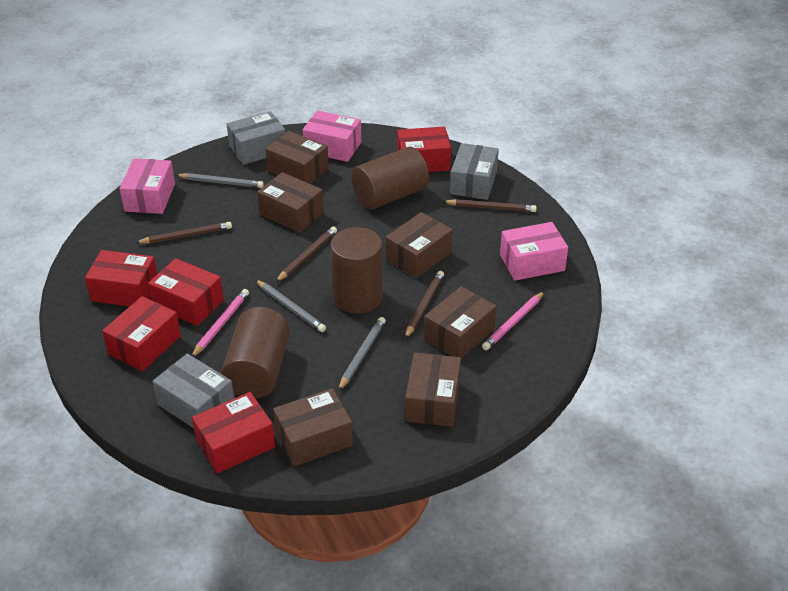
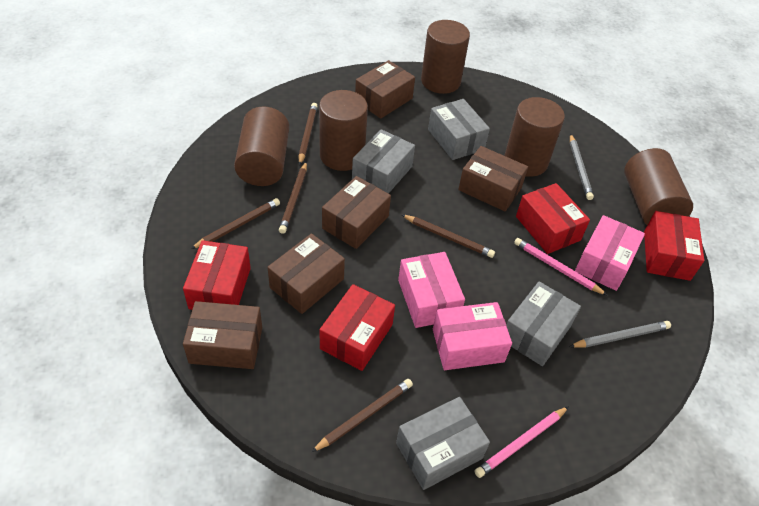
brown box: [257,172,324,233] [265,131,329,184] [273,388,353,467] [386,212,453,278] [405,352,461,427] [424,286,496,359] = 6 -> [183,301,262,369] [267,234,345,314] [322,176,391,249] [355,60,415,119] [458,146,528,211] = 5
brown cylinder: [221,307,290,398] [331,227,383,314] [351,147,429,210] = 3 -> [234,106,289,186] [319,90,368,171] [421,20,470,94] [504,97,565,177] [624,148,693,225] = 5
brown pencil: [135,222,232,244] [276,226,337,282] [405,271,444,339] [443,199,537,212] = 4 -> [191,198,280,249] [279,161,307,234] [299,103,317,166] [311,379,413,452] [402,215,495,258] = 5
grey box: [153,354,234,428] [227,111,286,165] [450,143,499,200] = 3 -> [352,129,415,194] [396,397,490,490] [428,99,490,160] [506,281,581,366] = 4
grey pencil: [176,173,264,188] [256,280,326,332] [338,317,386,391] = 3 -> [569,321,671,348] [570,134,594,200] = 2
red box: [85,250,157,306] [102,296,181,371] [148,258,224,326] [192,392,275,474] [397,126,451,172] = 5 -> [183,240,251,310] [320,284,395,371] [516,183,590,254] [644,211,704,281] = 4

